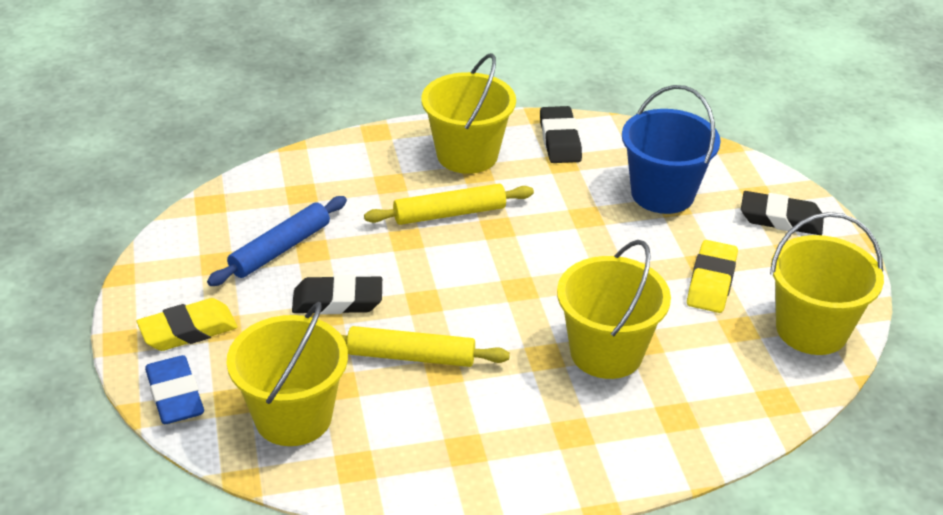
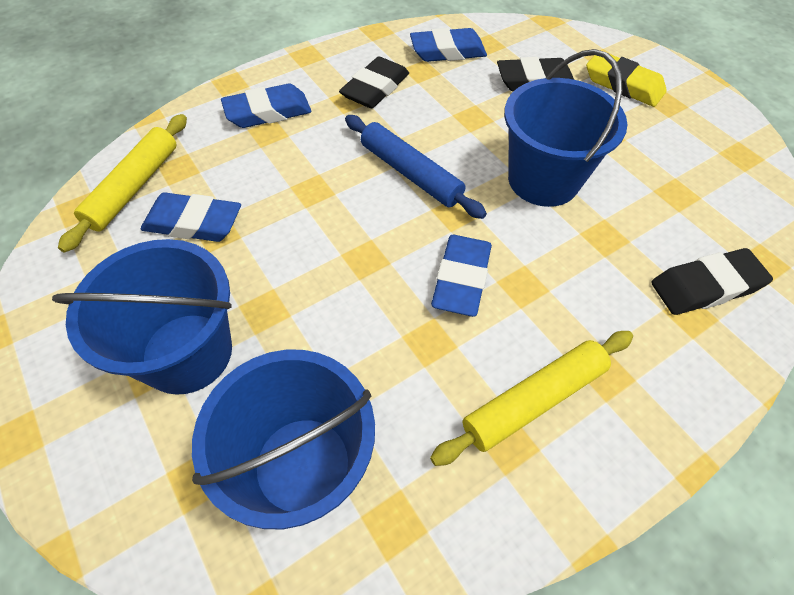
blue bucket: [622,85,721,214] = 1 -> [52,239,232,395] [192,350,375,529] [504,49,627,207] = 3
blue eraser: [145,355,204,424] = 1 -> [141,192,241,242] [221,84,311,128] [410,28,487,62] [431,235,492,317] = 4
yellow bucket: [226,302,348,446] [421,53,516,174] [557,240,671,379] [770,212,884,355] = 4 -> none = 0
yellow eraser: [137,298,237,351] [687,240,738,313] = 2 -> [586,54,667,107] = 1

